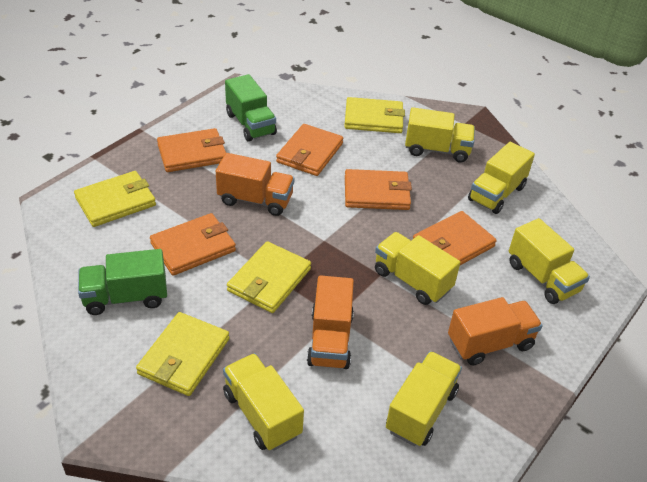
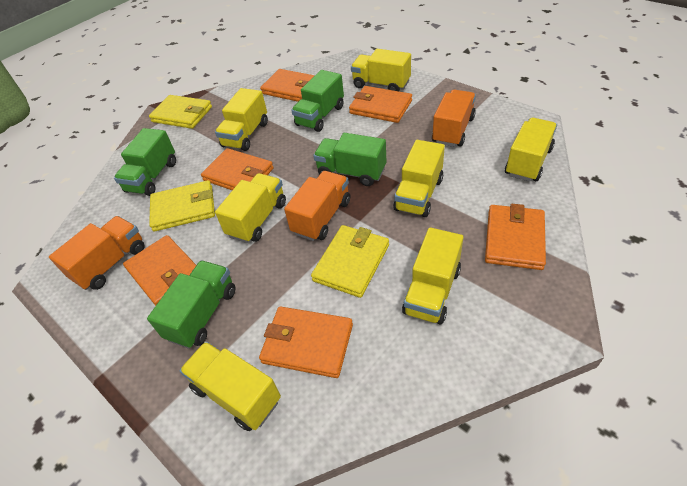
green truck: [78,249,167,315] [225,74,277,142] = 2 -> [114,128,176,196] [147,260,236,349] [291,70,344,132] [313,133,386,186] = 4
orange wallet: [150,213,236,276] [157,128,226,172] [276,124,343,176] [345,169,412,210] [413,211,497,265] = 5 -> [123,235,196,306] [201,148,274,190] [259,306,353,378] [260,69,315,102] [349,86,412,123] [485,204,546,270] = 6
yellow truck: [223,353,304,451] [375,232,460,305] [386,351,462,446] [405,107,475,163] [468,142,535,214] [509,218,590,304] = 6 -> [179,342,281,431] [215,88,268,151] [215,173,286,243] [351,49,411,91] [393,140,445,217] [402,227,464,324] [505,118,557,182] = 7
yellow wallet: [74,171,156,227] [136,312,229,396] [227,241,311,313] [344,97,405,133] = 4 -> [149,95,212,129] [149,180,215,232] [311,225,389,298] = 3

